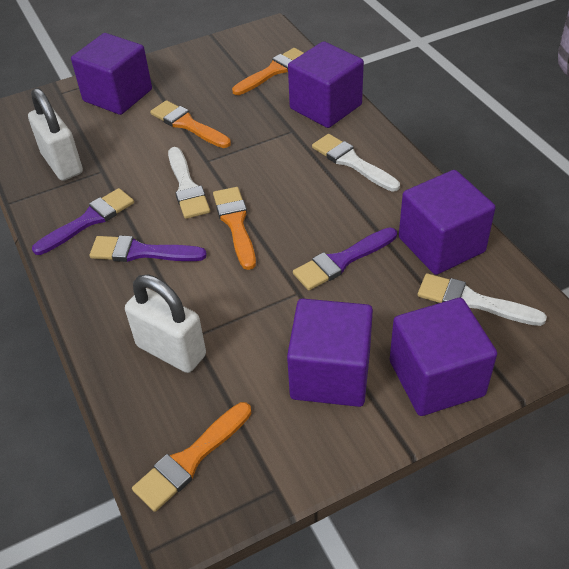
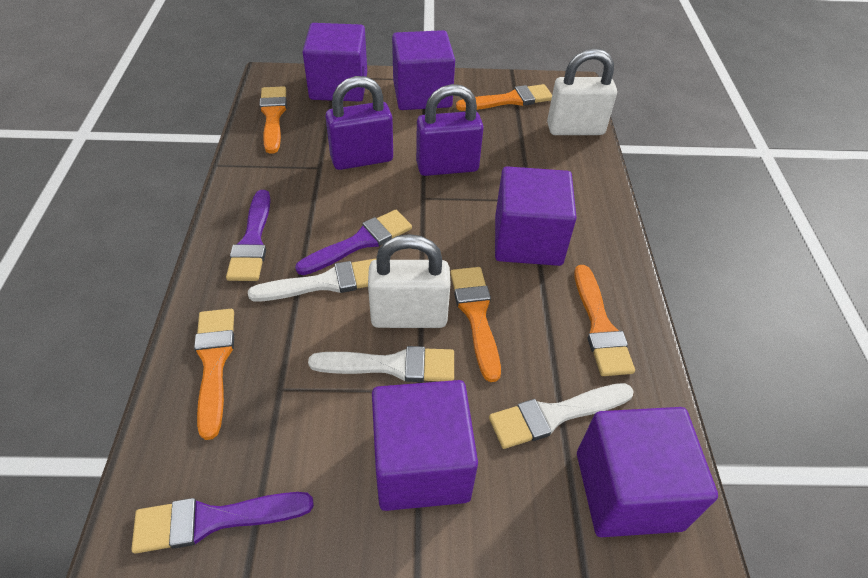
orange brush: [132,402,252,512] [150,100,231,148] [213,187,256,270] [232,48,304,95] = 4 -> [194,309,234,440] [259,86,287,154] [450,267,501,382] [456,84,552,111] [574,265,635,376] = 5
purple padlock: none = 0 -> [325,76,393,170] [416,84,484,176] = 2

